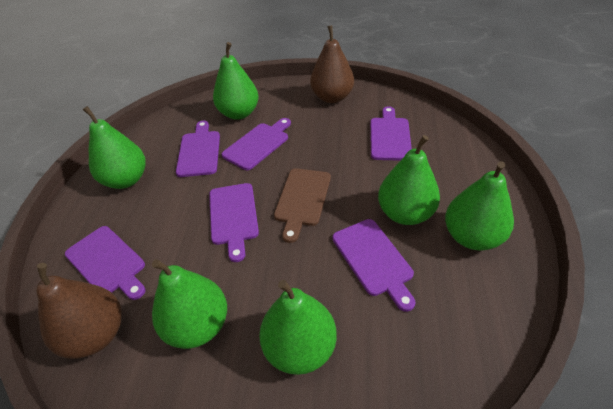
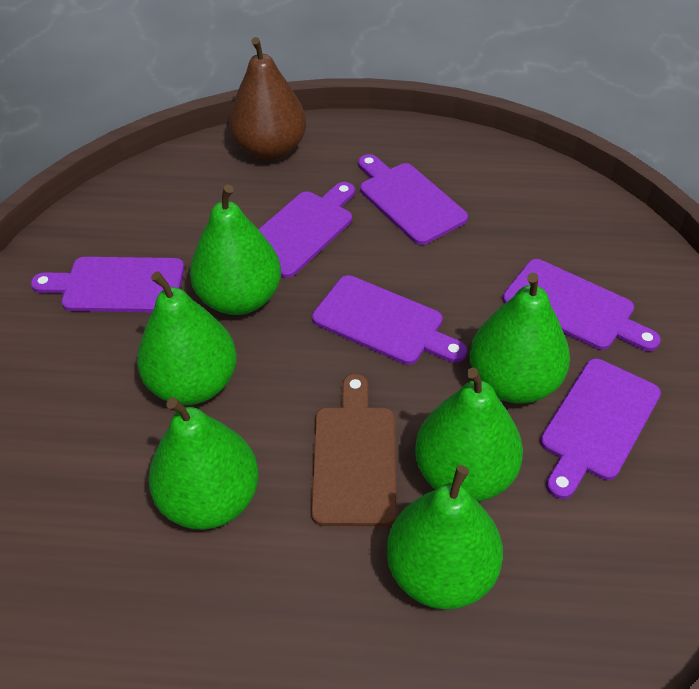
brown pear: [36,263,122,359] [310,25,354,103] = 2 -> [229,37,306,161] = 1

